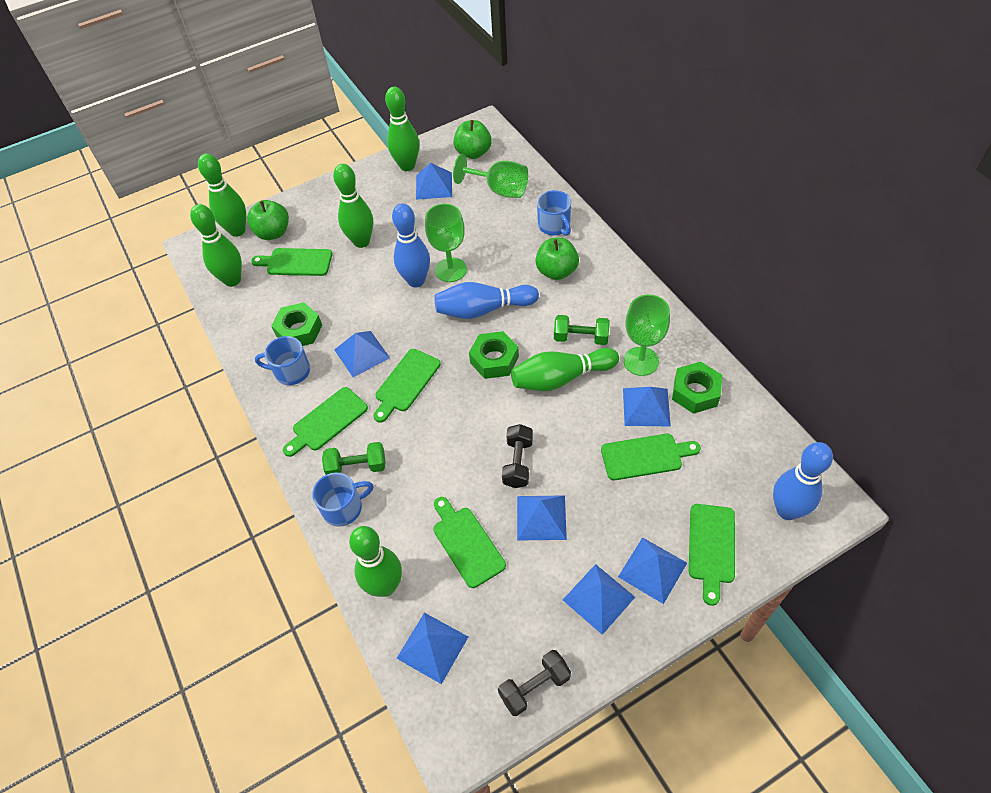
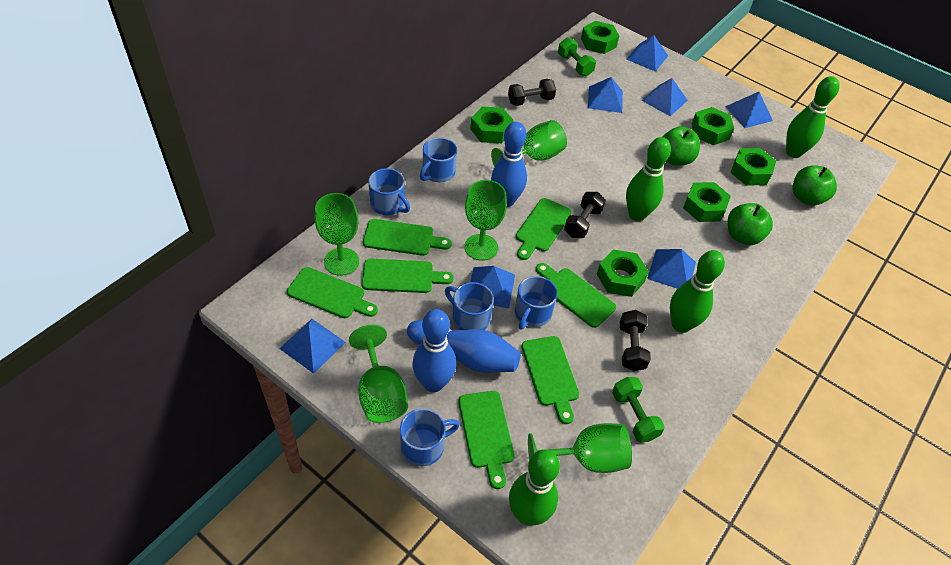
black dumbbell: [498,650,571,716] [502,424,533,488] = 2 -> [508,79,556,106] [564,192,606,238] [620,310,651,371] = 3
blue mug: [255,336,310,385] [312,472,374,527] [537,190,571,236] = 3 -> [368,168,410,215] [400,408,460,466] [420,137,457,182] [445,282,494,330] [515,276,558,329] = 5
green bowling pin: [190,204,242,287] [198,153,246,237] [333,164,373,248] [349,526,402,597] [385,87,419,171] [511,348,619,391] = 6 -> [509,449,560,526] [626,137,671,221] [670,250,725,333] [786,76,839,158] = 4
green cutting board: [251,248,332,276] [283,387,368,457] [373,349,441,423] [433,497,506,588] [601,434,701,480] [689,504,735,606] = 6 -> [287,267,378,318] [362,259,454,293] [363,219,452,256] [458,391,515,489] [516,198,572,260] [521,336,579,424] [536,263,616,328] = 7
green goblet: [425,204,467,282] [453,154,528,198] [623,294,670,376] = 3 -> [314,193,359,276] [349,325,408,423] [464,180,507,261] [491,120,567,167] [528,423,632,473] = 5
green nut: [271,302,322,346] [469,331,519,379] [672,362,723,414] = 3 -> [470,106,514,143] [581,21,619,54] [597,249,649,297] [683,182,731,222] [692,107,734,145] [730,148,776,186] = 6

